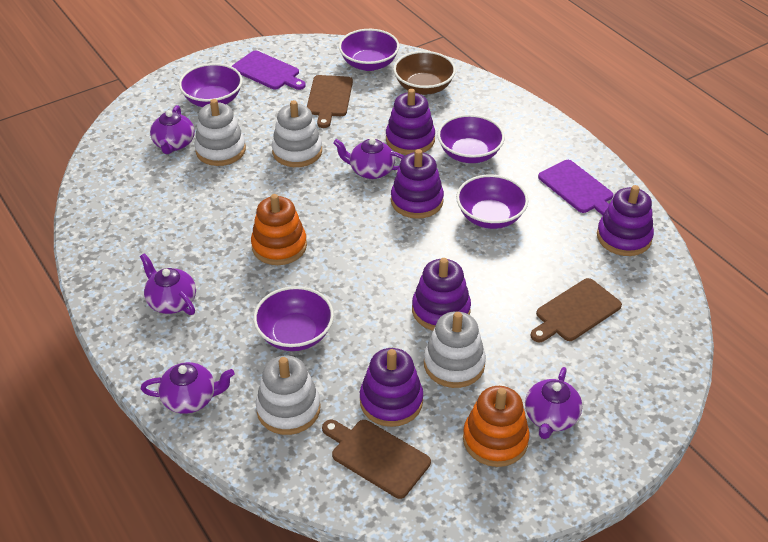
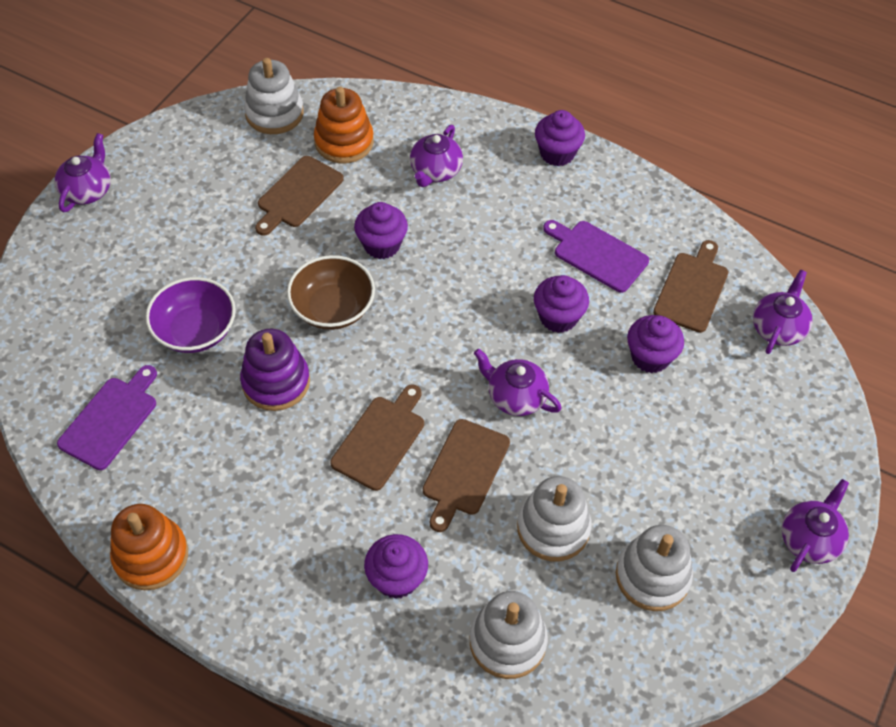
brown cutting board: [307,75,353,128] [322,420,431,499] [530,278,622,343] = 3 -> [255,156,344,236] [330,385,424,491] [423,419,510,532] [653,240,728,333] = 4
purple bowl: [179,63,243,107] [253,286,334,351] [339,29,399,71] [437,114,505,163] [456,175,528,229] = 5 -> [145,277,236,353] = 1
purple cupcake: none = 0 -> [354,202,408,259] [364,534,428,599] [534,275,589,333] [535,110,585,166] [627,315,684,373] = 5
purple stacking toy: [360,348,423,427] [386,89,435,155] [391,149,444,219] [412,258,471,331] [597,185,654,256] = 5 -> [240,329,310,411] = 1

